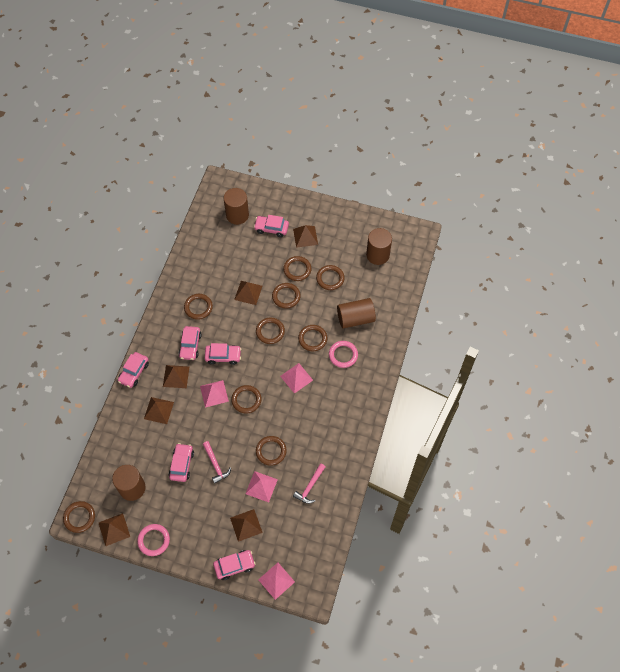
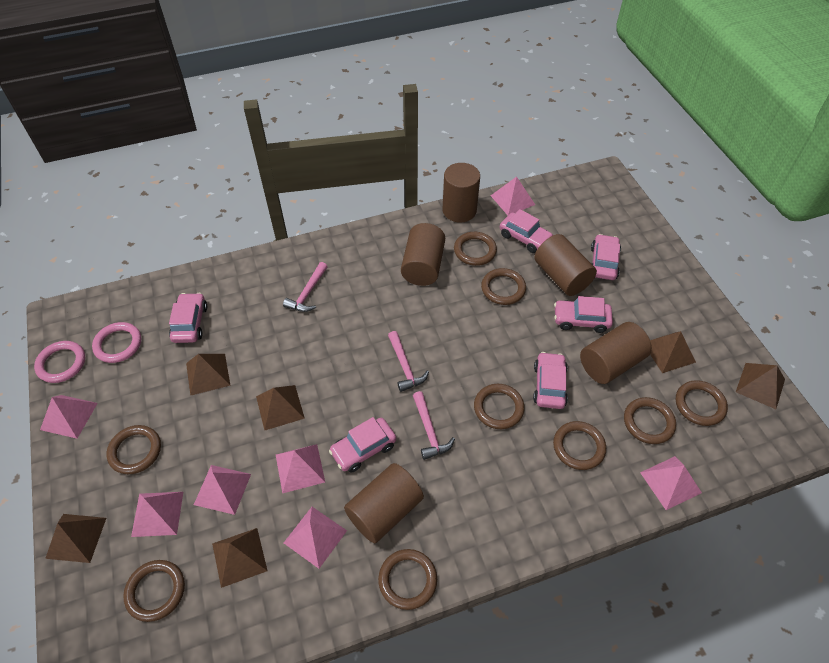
brown cylinder: [112,465,146,501] [224,188,249,225] [337,298,376,329] [366,228,392,265] = 4 -> [344,463,424,543] [401,223,445,286] [442,163,480,223] [535,234,597,296] [580,322,652,384] = 5
pink hammer: [203,441,231,484] [293,463,325,504] = 2 -> [283,262,328,312] [388,331,429,392] [413,391,455,460] = 3
pink pyramid: [200,380,229,408] [245,471,278,502] [258,563,295,600] [280,363,313,394] = 4 -> [40,395,98,439] [131,492,183,537] [194,465,251,515] [276,444,325,494] [284,507,347,569] [491,177,535,215] [640,456,702,510] = 7

